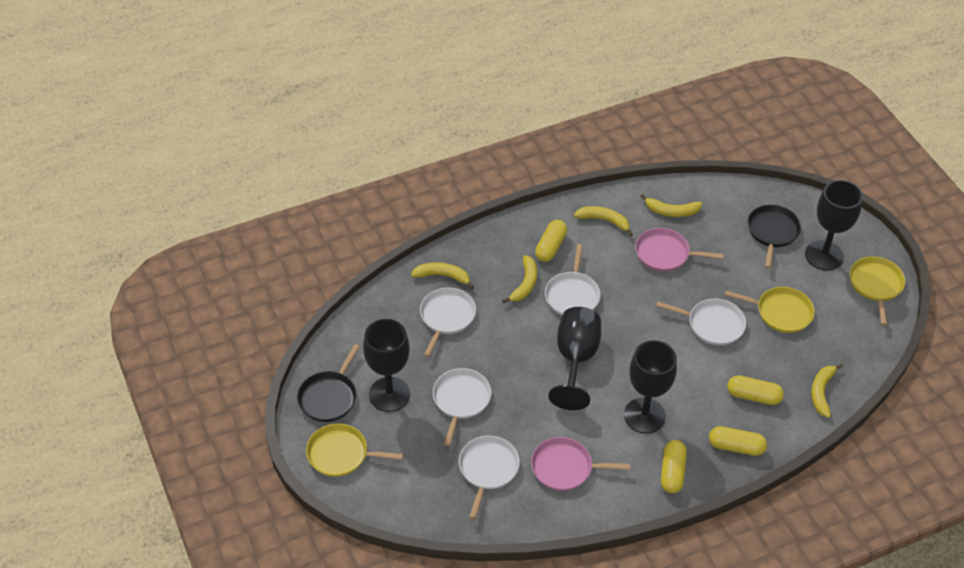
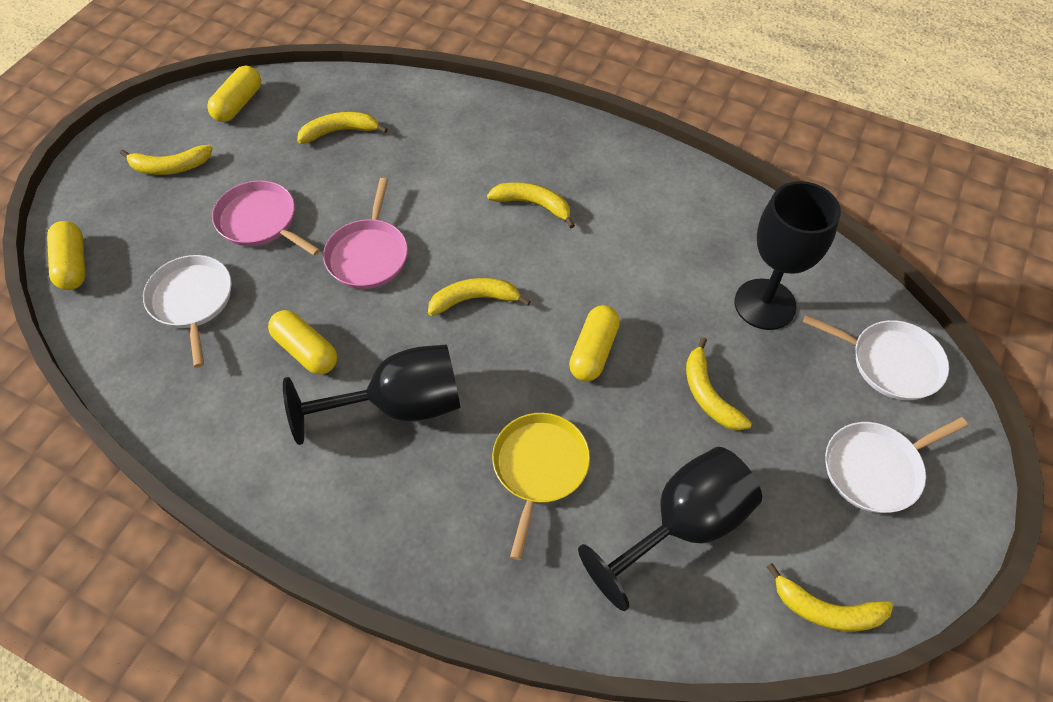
black goblet: [363,319,410,412] [548,307,601,410] [624,340,677,433] [805,180,863,270] = 4 -> [283,344,461,445] [578,447,762,611] [735,181,841,330] = 3
black pan: [297,344,360,422] [748,205,801,268] = 2 -> none = 0
white pan: [420,287,476,357] [433,368,491,446] [459,436,520,519] [545,244,600,315] [656,298,746,345] = 5 -> [143,255,232,368] [803,315,949,400] [825,417,968,513] = 3
yellow banana: [411,262,474,289] [502,255,537,303] [574,206,633,236] [640,194,702,217] [811,363,843,418] = 5 -> [120,145,213,175] [297,112,388,144] [428,278,531,316] [487,182,575,228] [686,337,752,431] [767,563,893,632] = 6
yellow pan: [306,423,404,477] [725,287,815,333] [850,256,905,325] = 3 -> [492,413,590,560] = 1

